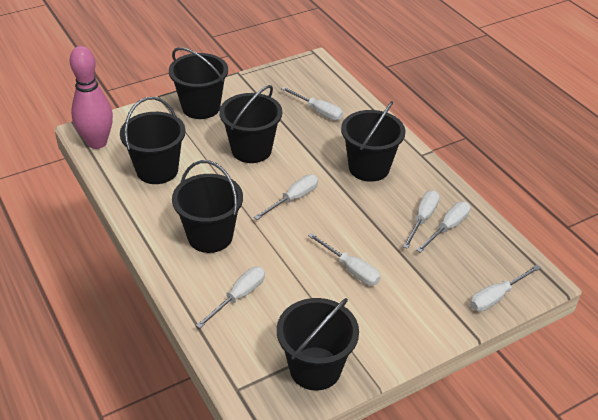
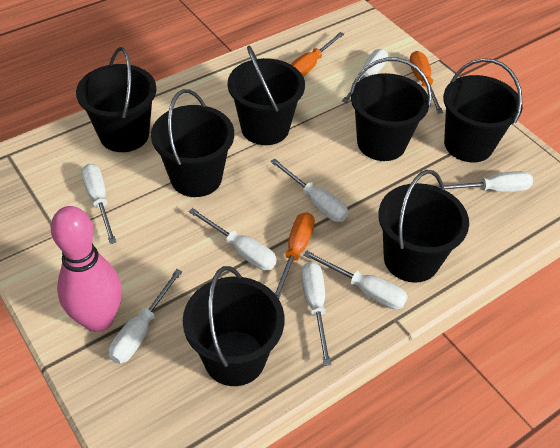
black bucket: [120,97,186,184] [169,47,228,119] [172,160,243,253] [219,85,282,163] [277,298,359,391] [341,101,405,182] = 6 -> [76,47,156,152] [151,89,234,197] [183,266,284,386] [228,46,305,145] [350,57,432,161] [378,170,469,283] [443,58,523,162] = 7
orange screwdriver: none = 0 -> [274,212,315,299] [291,32,344,77] [409,51,443,113] = 3
white screwdriver: [196,267,265,329] [254,174,318,220] [281,87,343,120] [308,233,381,285] [403,190,440,249] [416,202,470,253] [470,265,541,311] = 7 -> [81,164,116,244] [109,269,182,364] [188,208,277,270] [270,158,348,222] [301,262,331,366] [303,250,408,309] [342,49,388,103] [436,171,533,192] = 8

